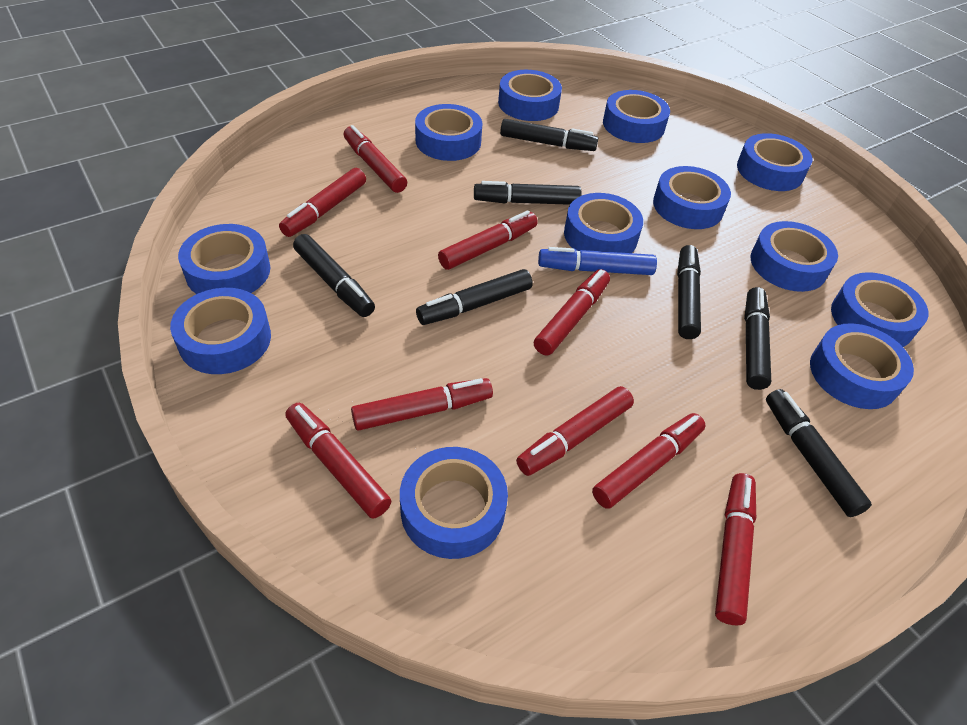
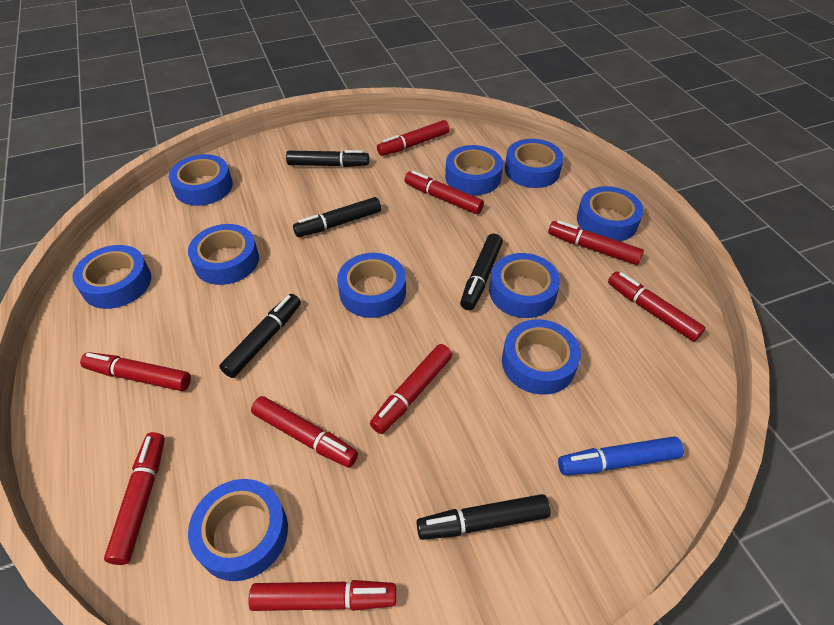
black marker: [293,234,375,317] [416,269,533,325] [474,181,582,205] [500,119,598,151] [677,245,701,339] [744,287,771,390] [766,389,872,517] = 7 -> [219,294,301,378] [286,150,369,167] [293,197,381,237] [416,494,550,540] [460,234,503,310] = 5
blue tape: [170,288,271,374] [178,224,270,294] [400,447,508,559] [415,104,483,161] [498,70,562,121] [564,193,643,253] [603,90,670,143] [653,166,731,229] [737,133,812,191] [751,221,838,292] [810,323,914,409] [831,272,929,347] = 12 -> [72,245,151,309] [169,154,233,206] [188,224,259,285] [188,479,288,581] [337,253,406,318] [445,145,503,195] [489,253,560,318] [502,319,581,395] [505,139,564,188] [577,186,644,241] = 10

